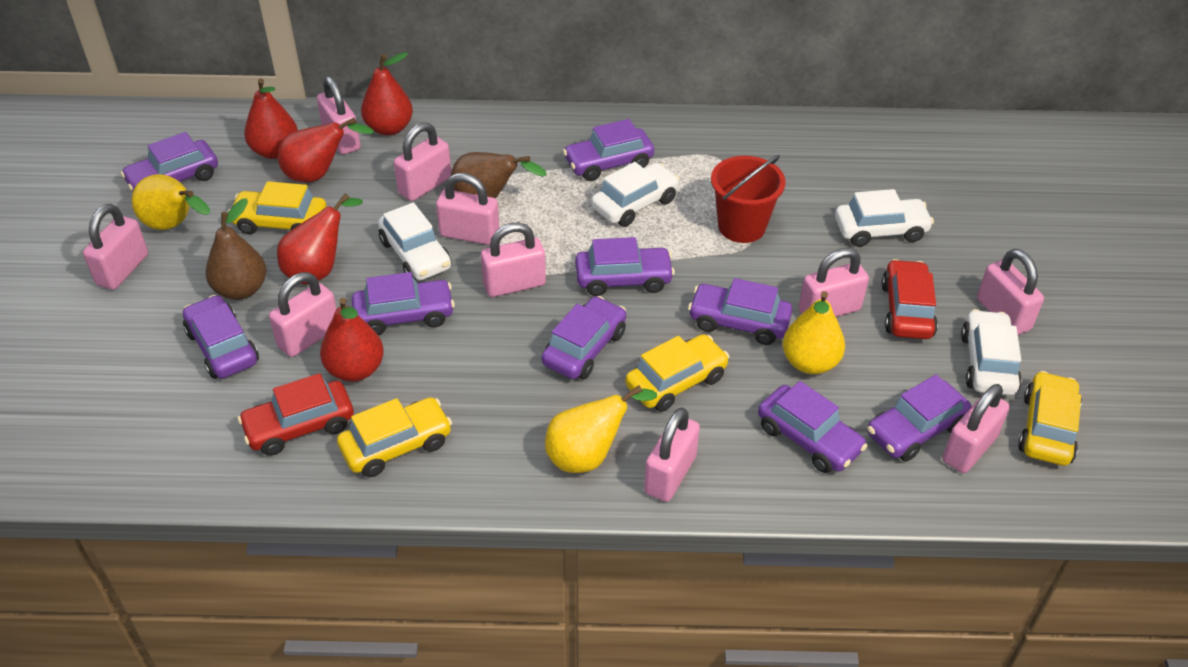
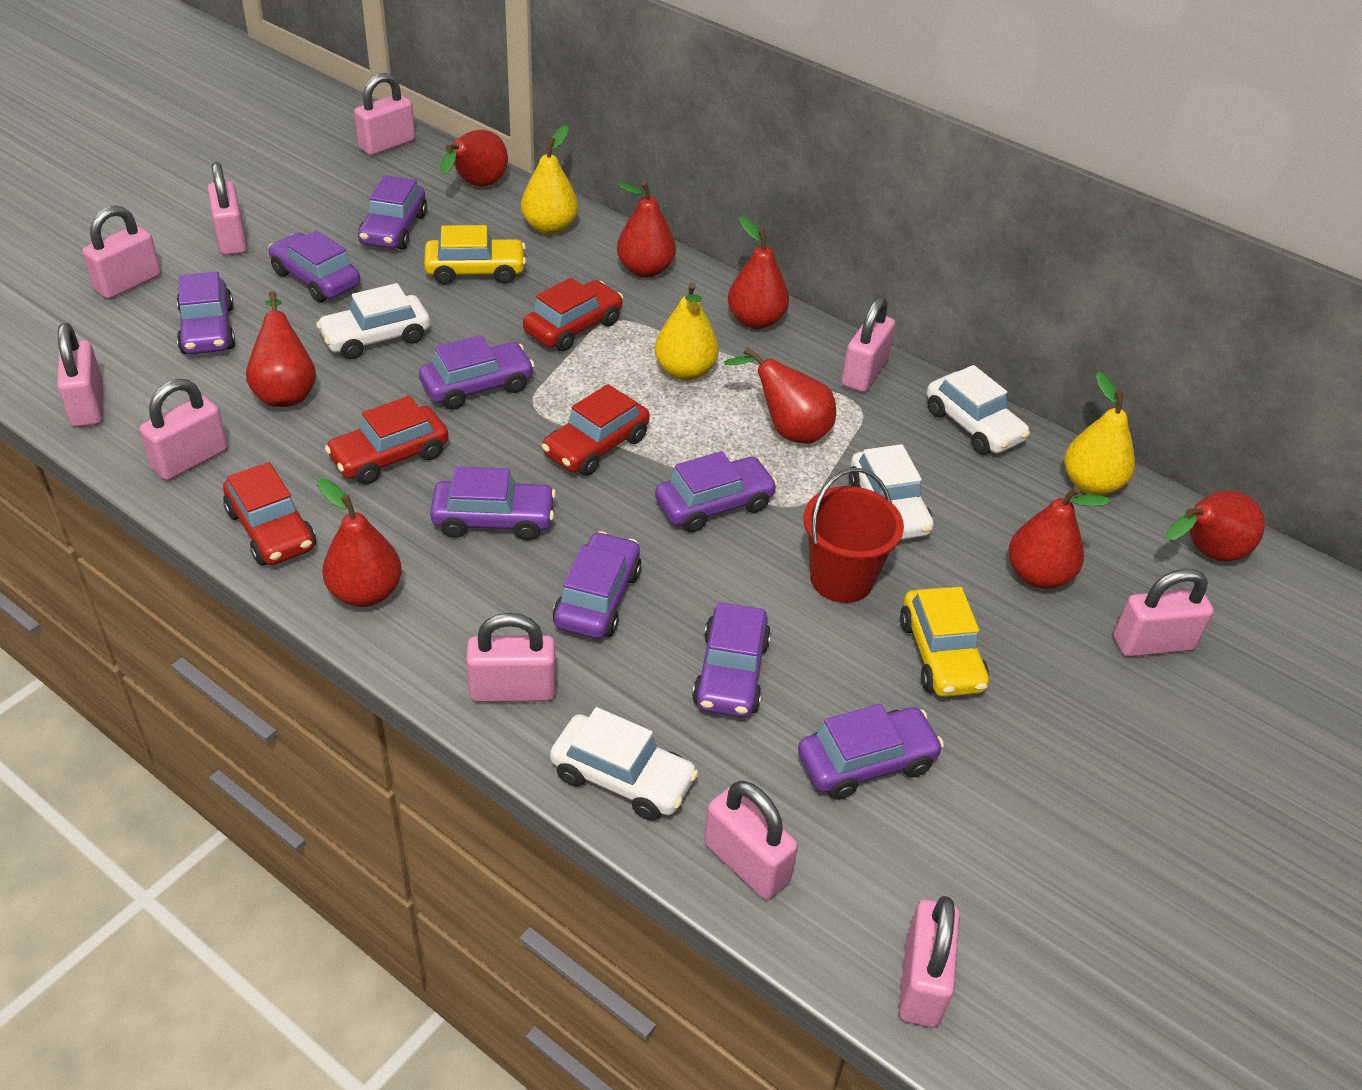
brown pear: [205,198,266,300] [451,152,547,198] = 2 -> none = 0
red car: [238,373,354,456] [881,259,938,339] = 2 -> [223,462,316,565] [325,396,449,484] [523,278,623,352] [541,384,650,476] = 4
red pear: [244,78,298,159] [277,193,363,284] [278,118,374,182] [320,298,384,382] [361,52,413,136] = 5 -> [246,291,316,407] [317,478,402,607] [440,130,508,187] [617,181,676,278] [724,347,836,444] [728,216,789,329] [1008,486,1111,589] [1166,490,1265,562] = 8
yellow car: [228,181,327,234] [337,397,452,477] [625,334,730,412] [1018,371,1082,466] = 4 -> [424,225,526,285] [900,587,989,697] = 2

